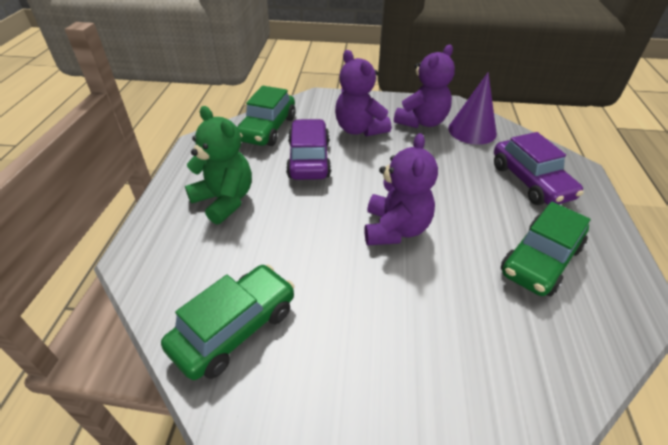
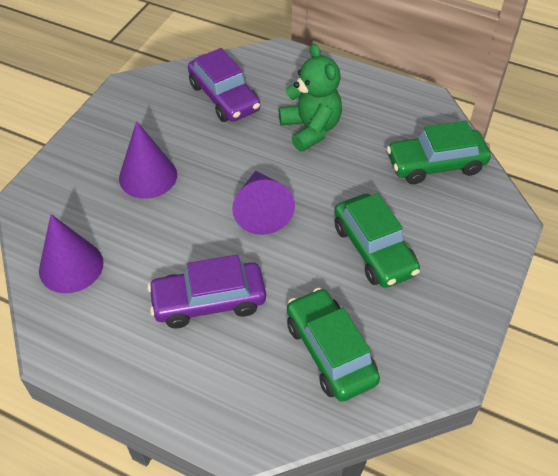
purple cone: [448,73,497,145] = 1 -> [39,214,103,293] [119,121,177,199] [232,171,295,235] = 3
purple teddy bear: [335,50,391,136] [365,133,438,245] [394,44,455,128] = 3 -> none = 0

